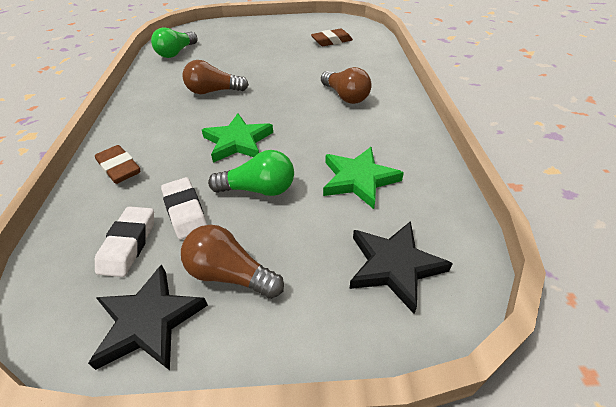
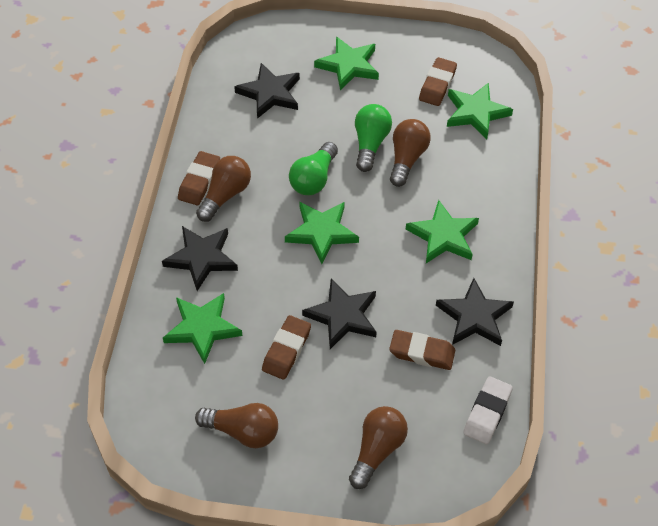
black star: [88,264,208,370] [350,221,453,314] = 2 -> [162,226,238,291] [234,63,300,119] [302,278,377,349] [436,278,514,346] = 4
brown eraser: [95,145,140,184] [311,29,353,46] = 2 -> [178,151,220,205] [262,315,311,380] [389,330,455,370] [419,57,457,106] = 4
brown light bulb: [181,225,284,299] [183,60,249,94] [321,67,371,104] = 3 -> [195,403,278,448] [196,156,251,222] [349,406,408,489] [390,119,431,187] = 4
green star: [202,113,273,163] [323,147,404,209] = 2 -> [163,293,242,364] [285,202,359,264] [314,37,379,90] [406,200,479,263] [447,83,513,139] = 5
white eraser: [95,206,154,277] [161,177,208,240] = 2 -> [463,376,513,444] = 1

